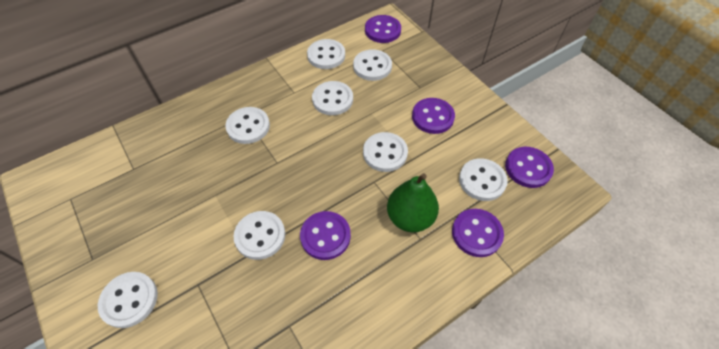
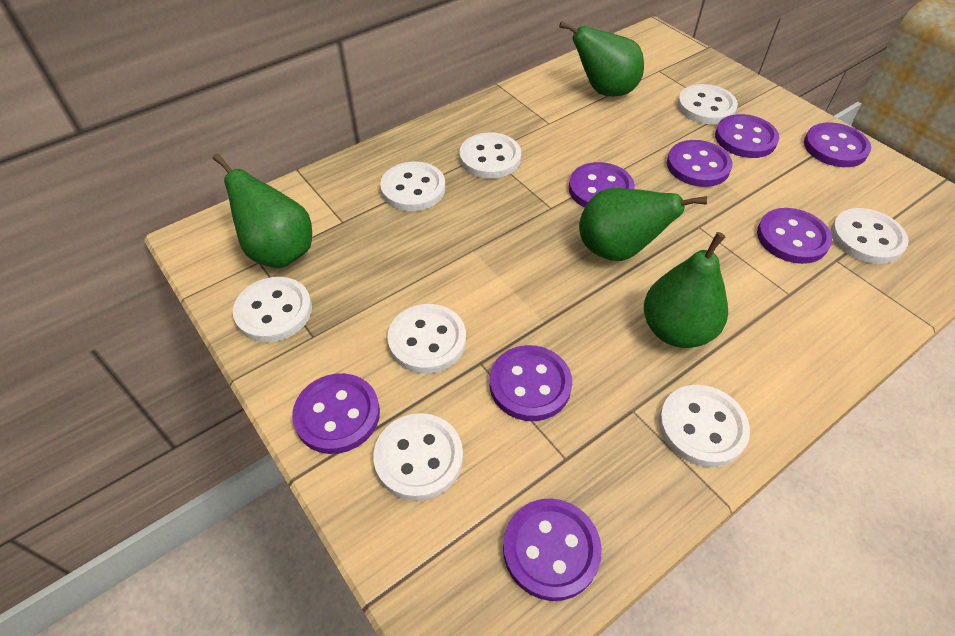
green pear: [387,173,439,233] = 1 -> [212,153,312,268] [559,21,644,97] [579,188,707,261] [644,232,728,348] = 4
purple button: [300,211,351,260] [365,15,401,43] [412,98,455,134] [452,209,504,257] [505,147,554,188] = 5 -> [292,373,380,454] [490,345,572,421] [503,498,602,601] [569,162,635,208] [667,140,733,187] [715,114,779,158] [757,208,832,264] [804,123,871,167] = 8

